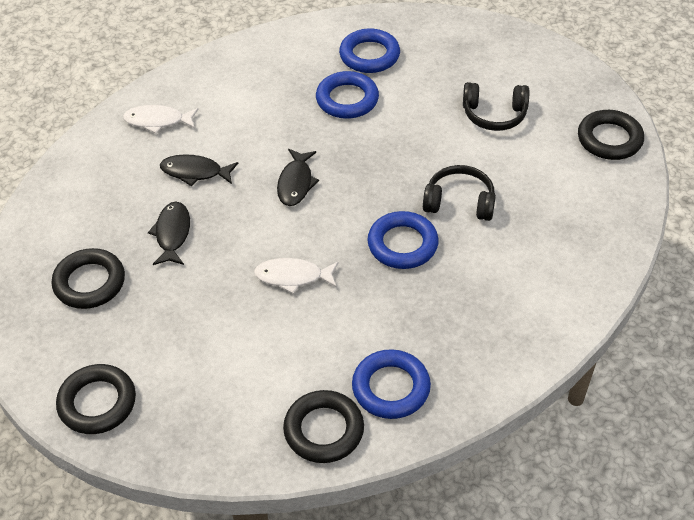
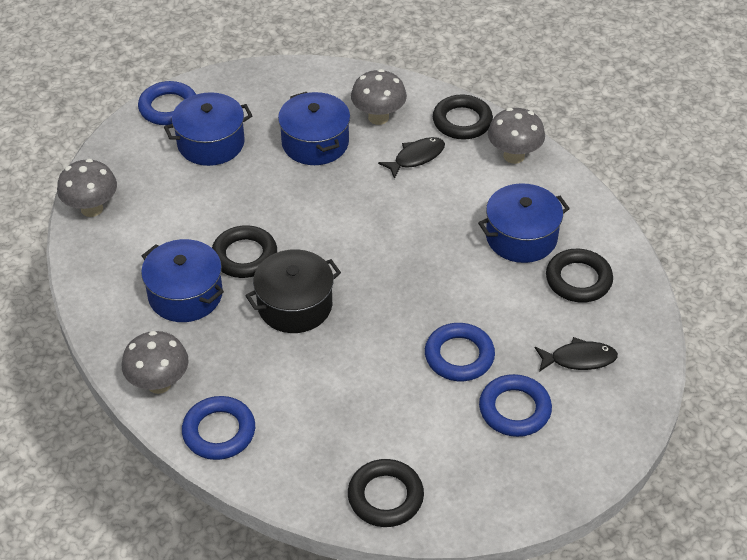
black fish: [148,202,190,265] [160,154,238,186] [277,149,319,206] = 3 -> [378,137,445,179] [535,337,618,372] = 2
black headphones: [423,165,496,221] [463,82,529,131] = 2 -> none = 0
black pot: none = 0 -> [246,249,341,333] = 1
blue pot: none = 0 -> [141,239,224,322] [164,92,253,166] [278,92,350,165] [478,183,570,263] = 4
grey mushroom: none = 0 -> [57,159,117,217] [122,331,189,394] [351,69,407,125] [488,108,545,164] = 4
white fish: [123,105,199,134] [254,258,338,294] = 2 -> none = 0

